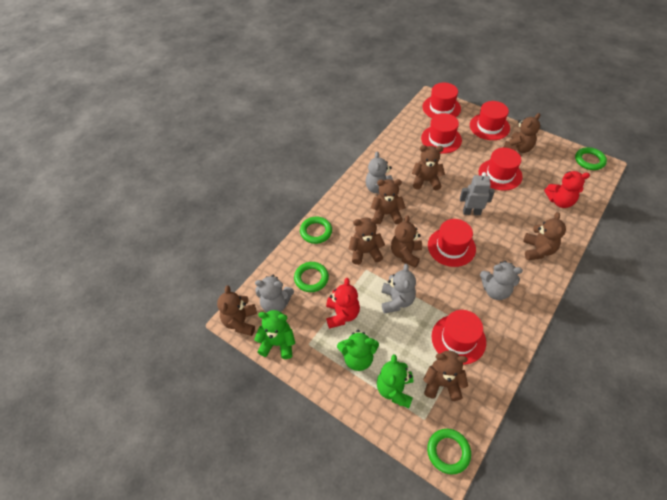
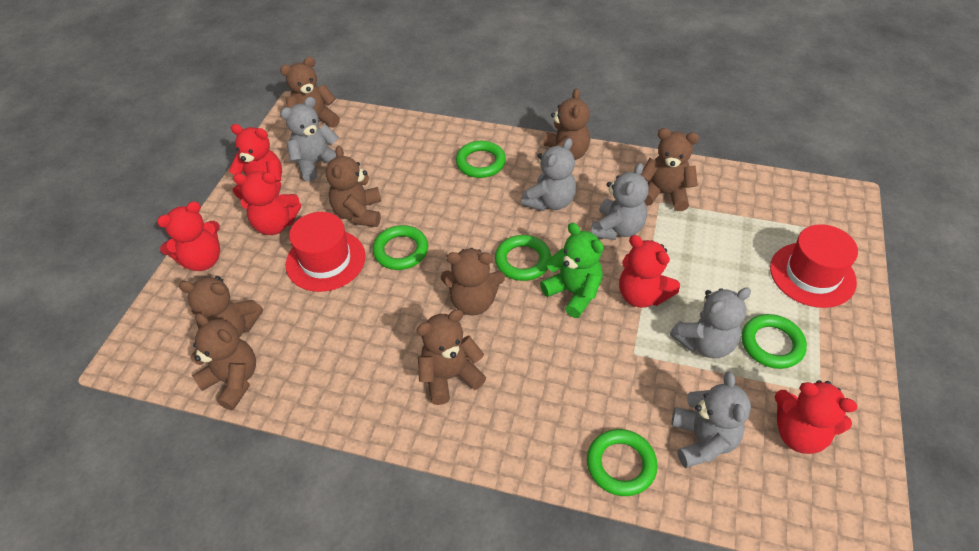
green ring: [294,262,329,292] [300,217,332,244] [427,429,471,474] [575,147,607,170] = 4 -> [373,225,428,270] [456,141,506,178] [495,235,551,281] [587,429,657,496] [742,314,807,369] = 5
green teddy bear: [254,310,295,359] [337,330,379,371] [377,354,413,408] = 3 -> [540,223,604,318] = 1
grey robot: [460,172,495,215] = 1 -> none = 0
grey teddy bear: [255,275,294,312] [366,151,393,195] [382,264,416,313] [480,261,523,300] = 4 -> [280,97,339,182] [521,138,576,211] [591,163,649,240] [670,287,751,358] [671,371,751,468] = 5
red hat: [421,113,462,154] [423,83,461,118] [428,219,476,267] [432,310,486,365] [470,101,510,140] [479,148,523,191] = 6 -> [285,212,366,292] [770,224,858,308] = 2
red teddy bear: [326,278,360,329] [544,171,590,208] = 2 -> [157,201,220,271] [229,124,282,199] [233,171,301,235] [619,235,680,308] [774,380,857,454] = 5

